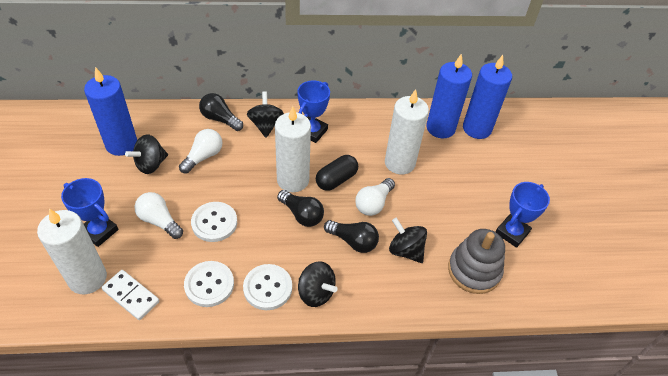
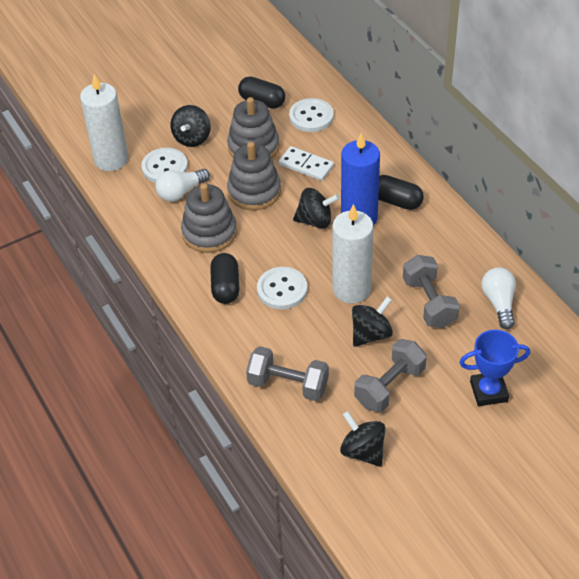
black capsule: [316,155,358,191] = 1 -> [210,253,239,304] [238,76,285,109] [378,175,424,210] = 3
black light bulb: [199,93,243,131] [277,190,324,227] [324,220,379,253] = 3 -> none = 0
blue candle: [84,67,137,156] [426,53,472,138] [463,55,512,139] = 3 -> [341,133,380,226] = 1
blue trophy: [61,178,118,247] [298,80,330,143] [496,182,550,248] = 3 -> [459,330,530,406] = 1
grey dumbbell: none = 0 -> [246,346,329,401] [354,339,427,412] [403,255,460,328] = 3
grey stacking toy: [448,229,505,294] = 1 -> [181,183,237,253] [227,97,279,158] [227,142,281,210] = 3
white candle: [37,209,107,294] [275,106,311,192] [385,89,429,174] = 3 -> [80,74,128,171] [332,204,374,304] = 2
white light bulb: [134,192,183,239] [179,129,222,173] [355,178,395,216] = 3 -> [155,169,210,202] [481,267,516,330] = 2

